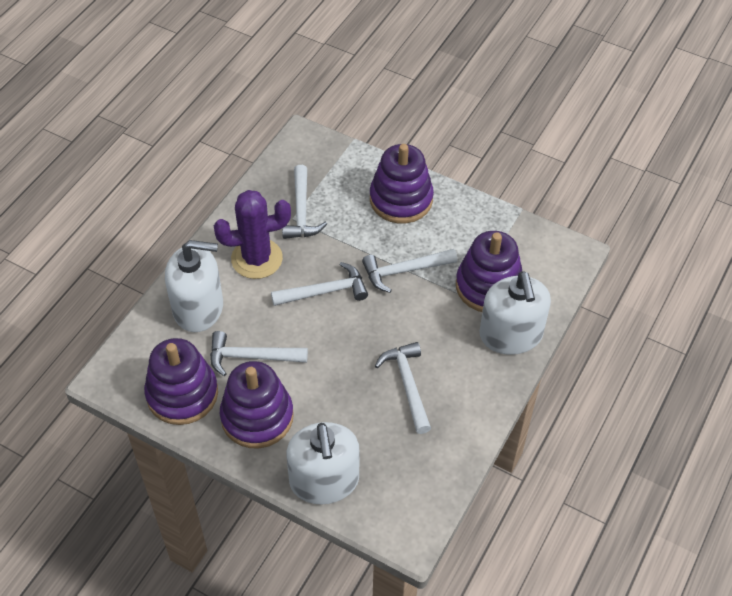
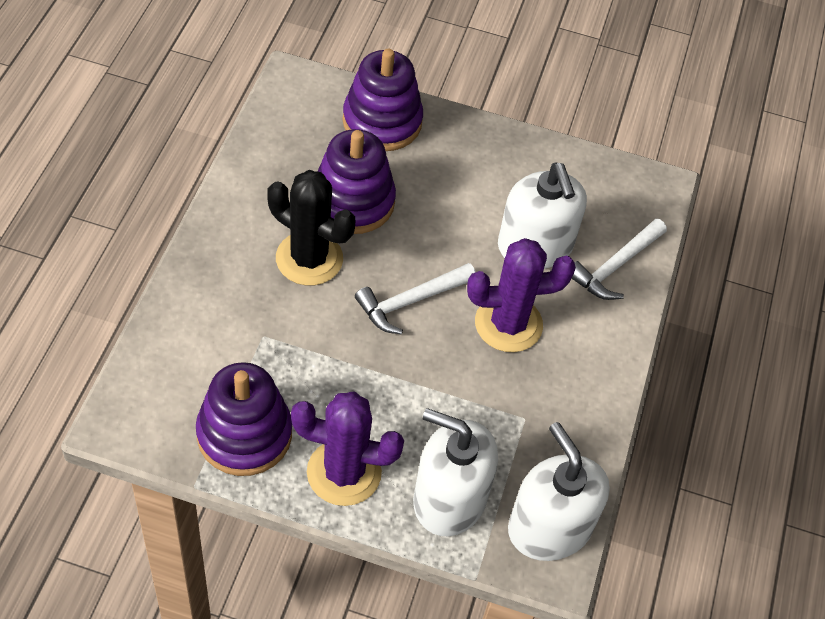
black cactus: none = 0 -> [267,170,355,286] = 1
purple cactus: [214,190,291,279] = 1 -> [291,391,404,506] [467,238,576,352] = 2
purple stacking toy: [144,338,218,425] [220,361,294,449] [370,144,434,223] [456,231,522,312] = 4 -> [196,362,292,476] [317,129,396,234] [342,49,423,151] = 3
white hammer: [210,331,308,376] [271,262,368,306] [282,165,327,239] [362,249,457,293] [375,342,431,434] = 5 -> [355,263,475,335] [572,219,667,300] = 2

